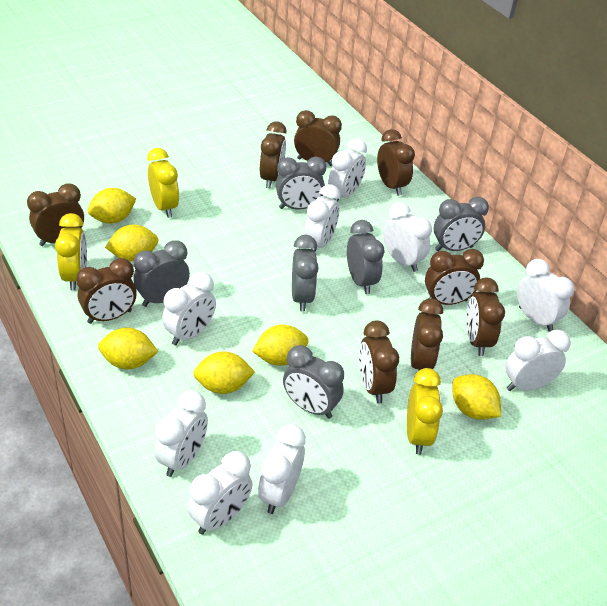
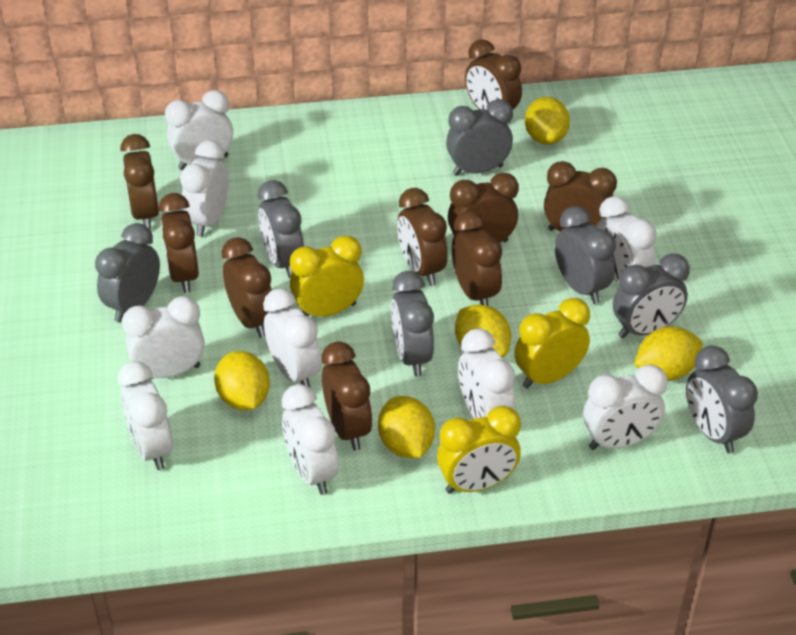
grey clock: [133,240,190,307] [276,157,326,210] [283,345,344,419] [292,235,319,312] [347,220,384,294] [434,197,489,251] = 6 -> [95,223,160,322] [258,180,304,278] [391,271,434,377] [446,99,513,176] [555,206,616,304] [613,253,690,339] [686,345,758,453] = 7
yellow lemon: [88,188,136,224] [98,328,159,369] [105,225,159,261] [193,351,255,394] [252,325,309,366] [452,374,501,420] = 6 -> [214,351,270,410] [378,396,435,458] [455,304,511,358] [525,97,570,145] [634,326,703,380] = 5

